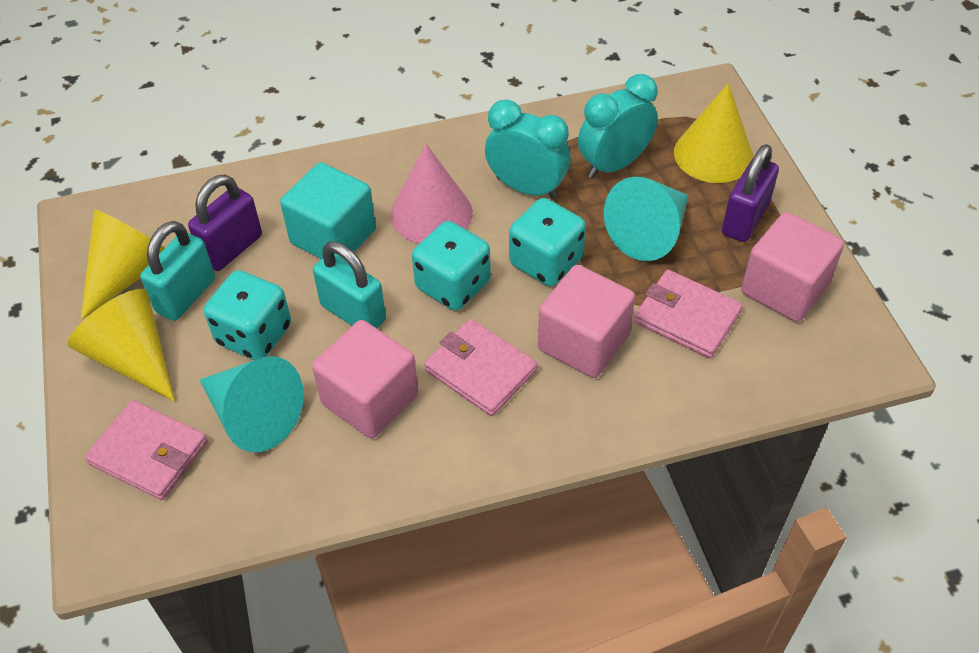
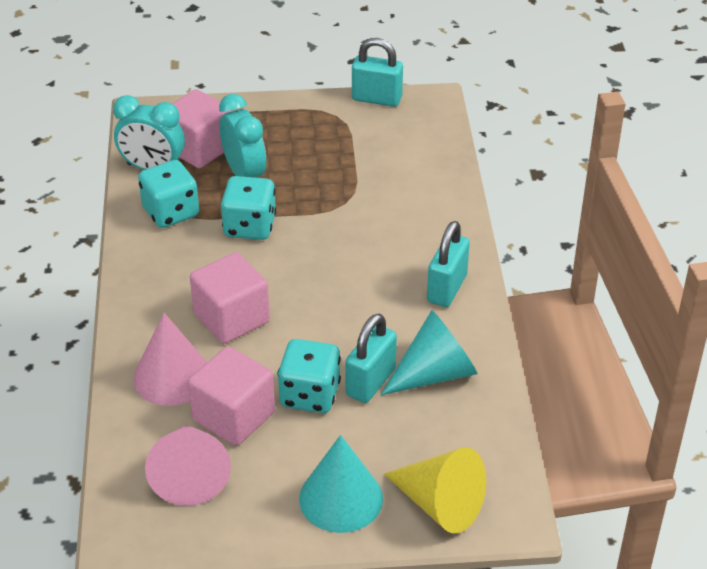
pink cone: [390,144,473,244] = 1 -> [133,313,207,406] [145,425,231,506] = 2
pink wallet: [85,400,208,500] [424,319,538,416] [634,270,743,358] = 3 -> none = 0
purple padlock: [188,175,262,271] [722,144,779,242] = 2 -> none = 0
turquoise cube: [280,162,376,259] = 1 -> none = 0
turquoise padlock: [140,221,215,321] [313,241,386,328] = 2 -> [346,314,397,403] [352,38,403,107] [427,221,470,307] = 3
yellow cone: [68,289,175,401] [81,209,165,320] [674,83,753,183] = 3 -> [384,447,486,534] = 1

